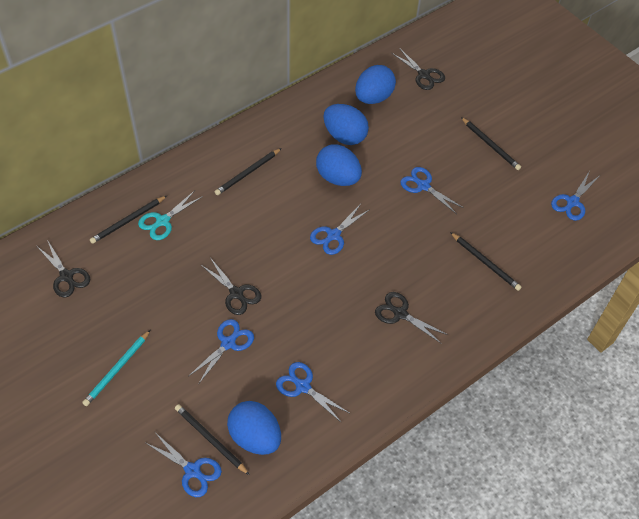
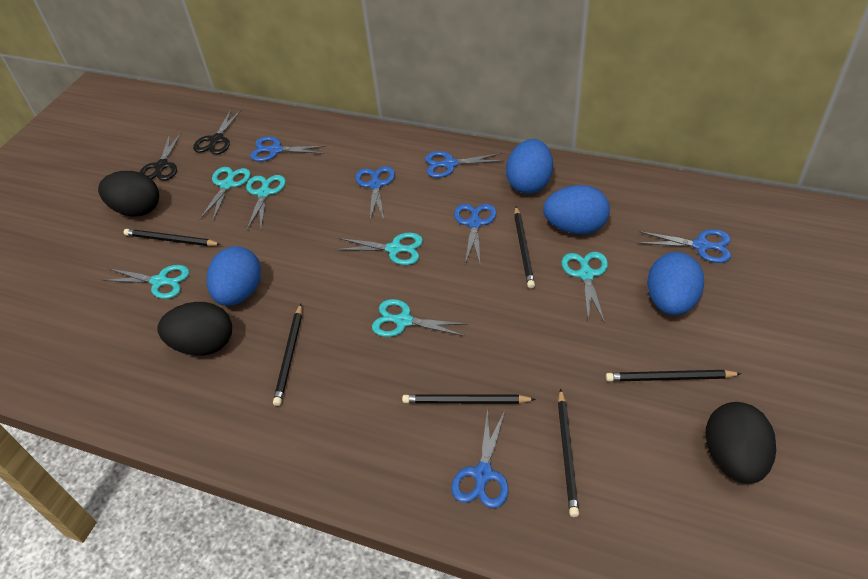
black egg: none = 0 -> [98,171,159,217] [157,302,232,356] [705,402,776,484] = 3
black pencil: [90,196,167,244] [175,404,249,475] [214,148,282,195] [450,232,522,291] [461,117,521,170] = 5 -> [124,229,221,246] [273,304,302,406] [402,394,536,404] [514,207,535,289] [558,389,579,517] [606,370,741,382] = 6
black scissors: [38,240,90,298] [200,259,261,315] [375,292,448,344] [392,48,445,90] = 4 -> [140,133,181,181] [193,109,242,154] = 2
turquoise pencil: [82,330,150,406] = 1 -> none = 0
turquoise scissors: [138,191,203,240] = 1 -> [102,265,189,299] [199,167,251,222] [246,175,286,230] [335,233,423,265] [372,299,467,337] [562,252,608,323] = 6

